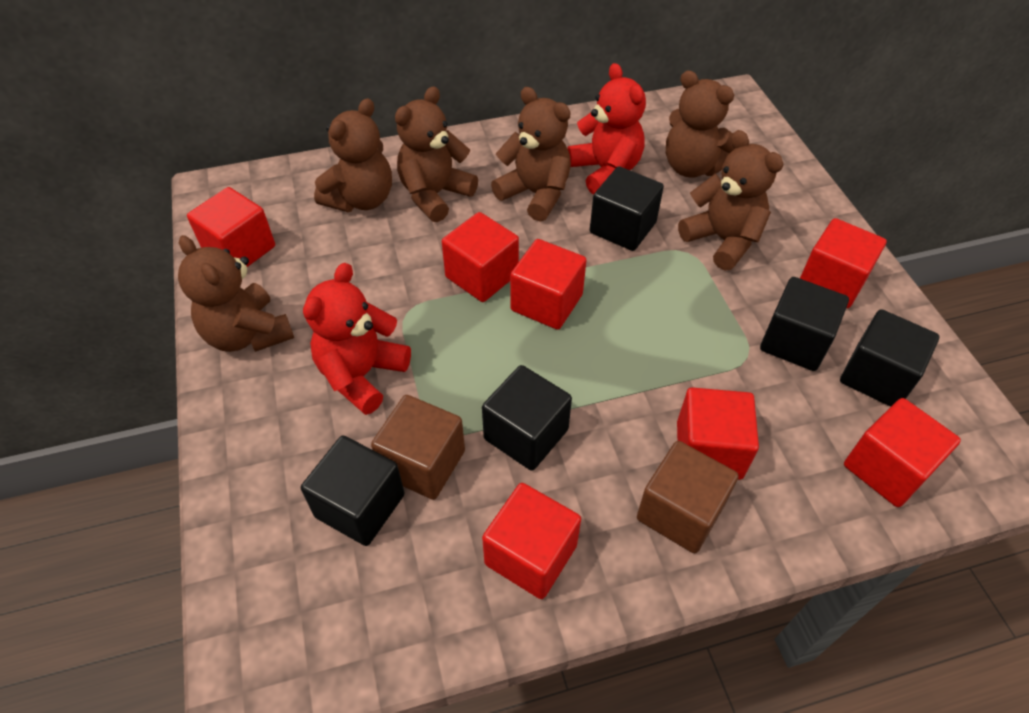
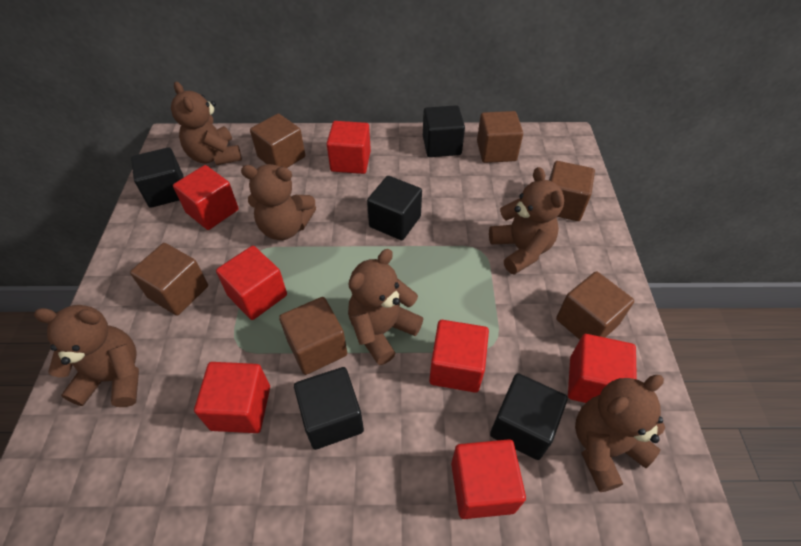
brown cube: [371,395,465,500] [637,441,739,553] = 2 -> [130,243,208,315] [250,114,305,168] [279,297,347,375] [477,111,523,163] [549,161,595,221] [556,271,634,340] = 6
red teddy bear: [303,263,411,415] [567,63,646,195] = 2 -> none = 0

